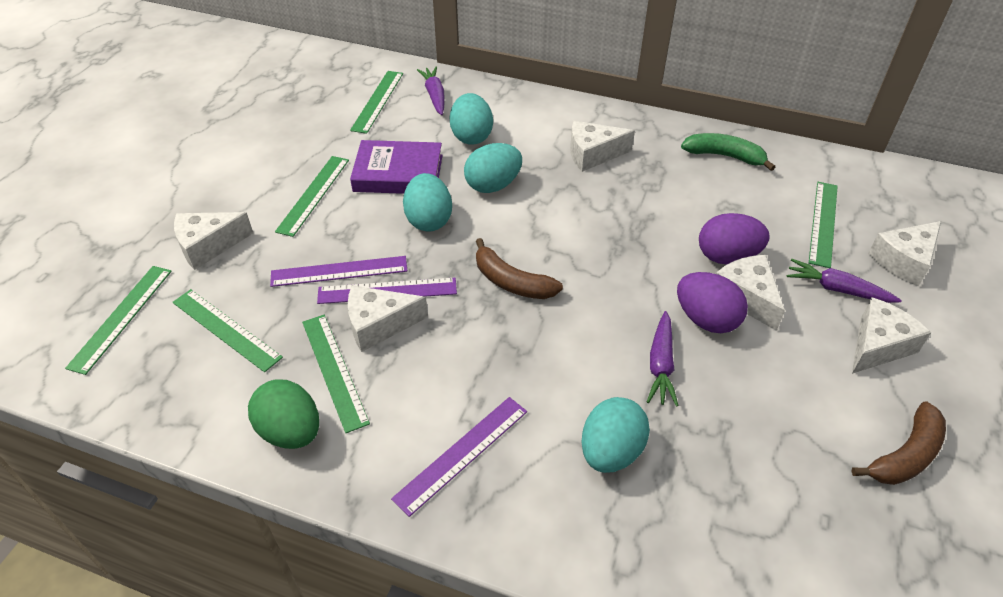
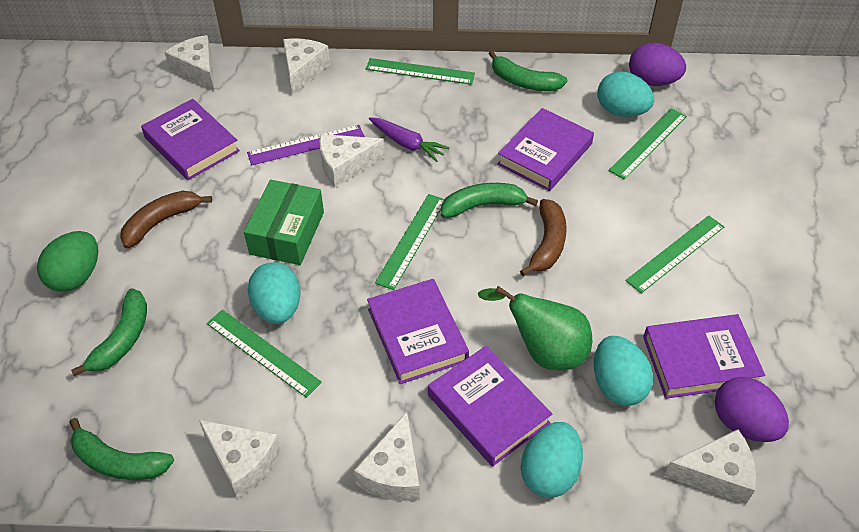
green banana: [681,133,775,171] = 1 -> [69,418,174,480] [71,288,147,376] [441,183,538,218] [488,50,568,91] = 4
green box: none = 0 -> [244,180,324,265] = 1
green pear: none = 0 -> [478,286,592,371] = 1
green ruler: [65,266,172,375] [172,289,283,372] [275,156,349,237] [302,315,370,433] [350,71,403,134] [809,182,838,268] = 6 -> [207,309,322,398] [366,58,475,85] [375,194,445,290] [609,108,687,180] [626,215,724,293] = 5
purple book: [350,140,442,194] = 1 -> [141,99,240,180] [367,279,469,384] [428,346,552,467] [497,108,594,191] [643,314,765,399] = 5
purple carrot: [417,67,445,115] [647,311,679,407] [787,259,902,303] = 3 -> [369,117,449,162] = 1
purple ruler: [270,256,407,287] [317,278,457,304] [391,397,527,517] = 3 -> [247,125,365,165] = 1

